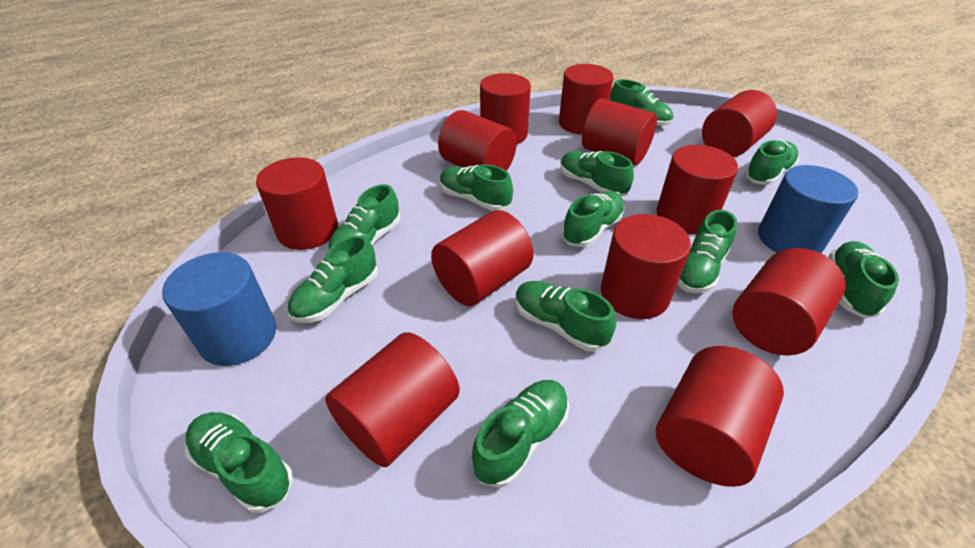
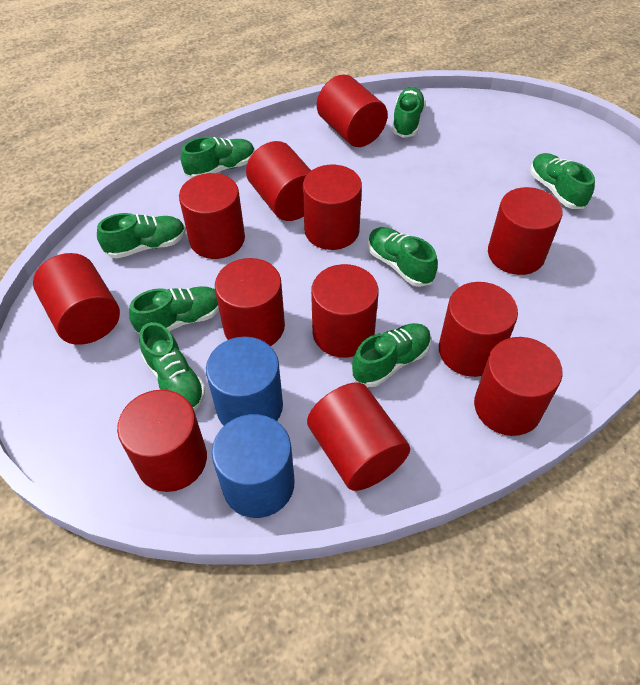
green shoe: [185,412,293,513] [287,235,378,323] [328,184,401,250] [440,165,513,211] [471,380,569,488] [515,281,616,351] [560,151,634,196] [561,191,625,247] [610,79,673,127] [678,210,737,293] [744,140,799,185] [829,241,899,318] = 12 -> [97,213,186,259] [129,286,219,334] [139,322,205,411] [180,137,255,178] [352,323,431,387] [368,227,438,287] [392,87,426,138] [530,153,595,209] = 8

